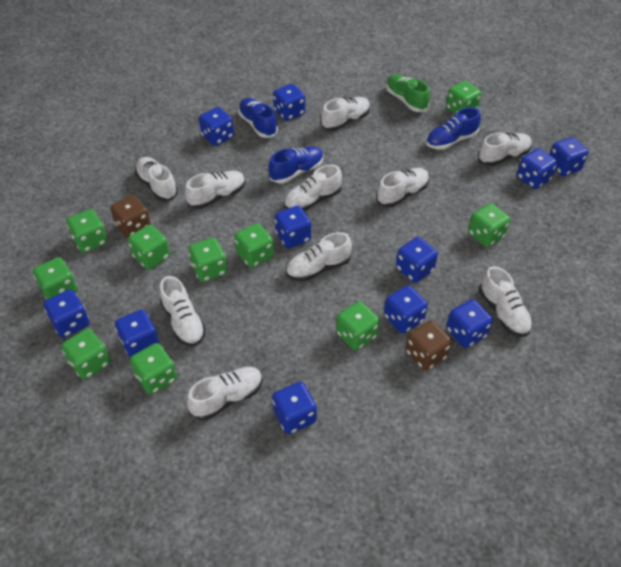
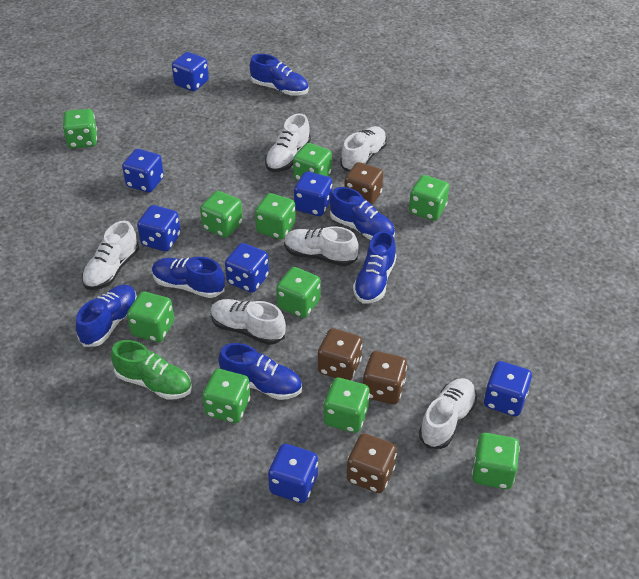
blue dice: [43,289,90,338] [115,309,159,358] [199,107,234,146] [272,382,317,434] [273,84,305,121] [275,206,311,249] [384,285,428,334] [396,237,438,283] [446,299,493,348] [517,148,558,189] [549,137,589,176] = 11 -> [122,149,164,193] [137,205,181,252] [172,52,209,91] [225,243,269,293] [268,444,318,503] [294,171,332,216] [484,361,532,416] = 7
blue shoe: [238,98,278,138] [269,146,324,184] [426,107,481,150] = 3 -> [76,285,137,347] [152,257,225,298] [218,343,302,400] [250,54,309,96] [330,187,395,240] [353,231,397,304] = 6
brown dice: [110,195,151,238] [406,320,452,371] = 2 -> [318,328,363,381] [344,162,383,205] [347,433,397,493] [363,351,407,404] = 4
white shoe: [135,157,178,201] [160,276,206,346] [185,170,245,209] [187,367,263,420] [284,165,342,211] [286,232,352,281] [321,97,370,131] [376,168,429,207] [478,133,532,166] [479,266,533,337] = 10 -> [82,221,139,290] [210,299,286,345] [265,113,311,172] [284,226,358,266] [340,126,387,172] [419,378,477,449] = 6

